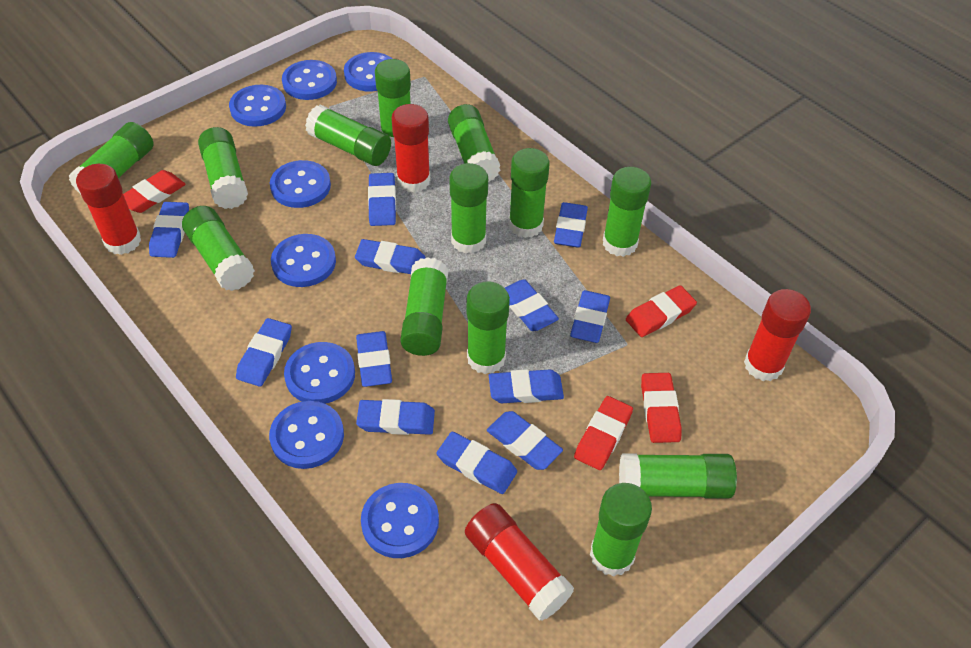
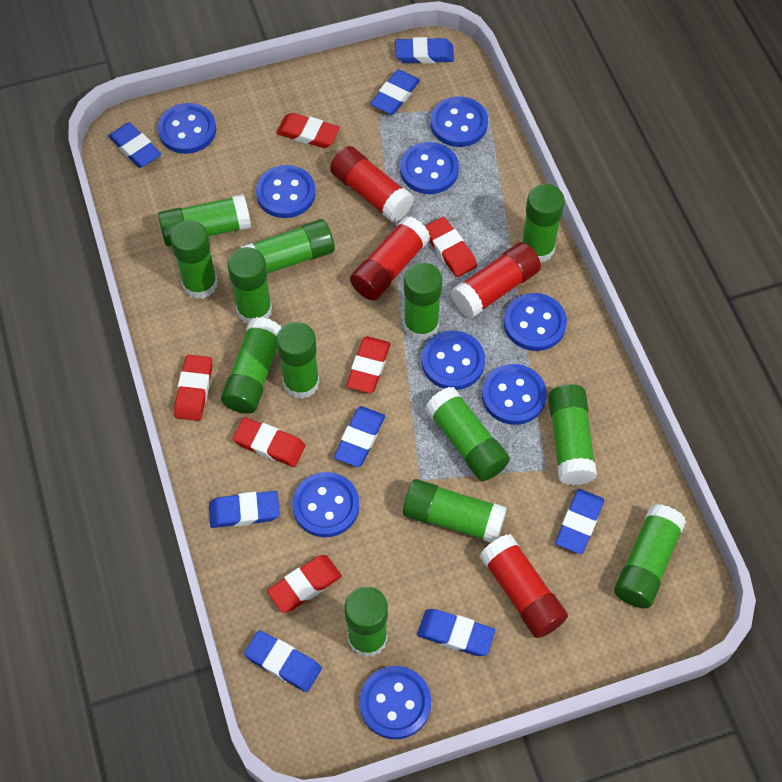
blue button: [229,85,286,127] [269,401,344,469] [270,160,331,208] [271,234,336,287] [282,60,337,100] [284,342,355,404] [344,52,392,92] [361,483,439,558] = 8 -> [158,103,216,154] [256,165,315,218] [292,472,359,537] [359,666,431,739] [400,142,459,194] [422,330,485,390] [430,96,488,147] [482,364,547,425] [504,293,567,351] = 9
blue eraser: [149,202,189,258] [236,318,292,387] [355,239,426,274] [356,331,392,387] [356,399,435,435] [368,173,396,226] [437,431,517,494] [487,411,563,470] [489,369,564,403] [505,279,559,331] [554,202,588,248] [570,290,610,343] = 12 -> [108,122,161,168] [209,491,280,528] [244,630,322,692] [334,406,385,467] [370,70,420,115] [395,37,454,64] [417,609,495,656] [555,489,604,554] = 8
red eraser: [123,170,186,213] [574,396,633,470] [626,285,697,337] [641,373,682,443] = 4 -> [174,354,212,421] [233,417,306,467] [267,555,342,613] [276,113,340,148] [346,336,390,393] [425,217,477,277] = 6

